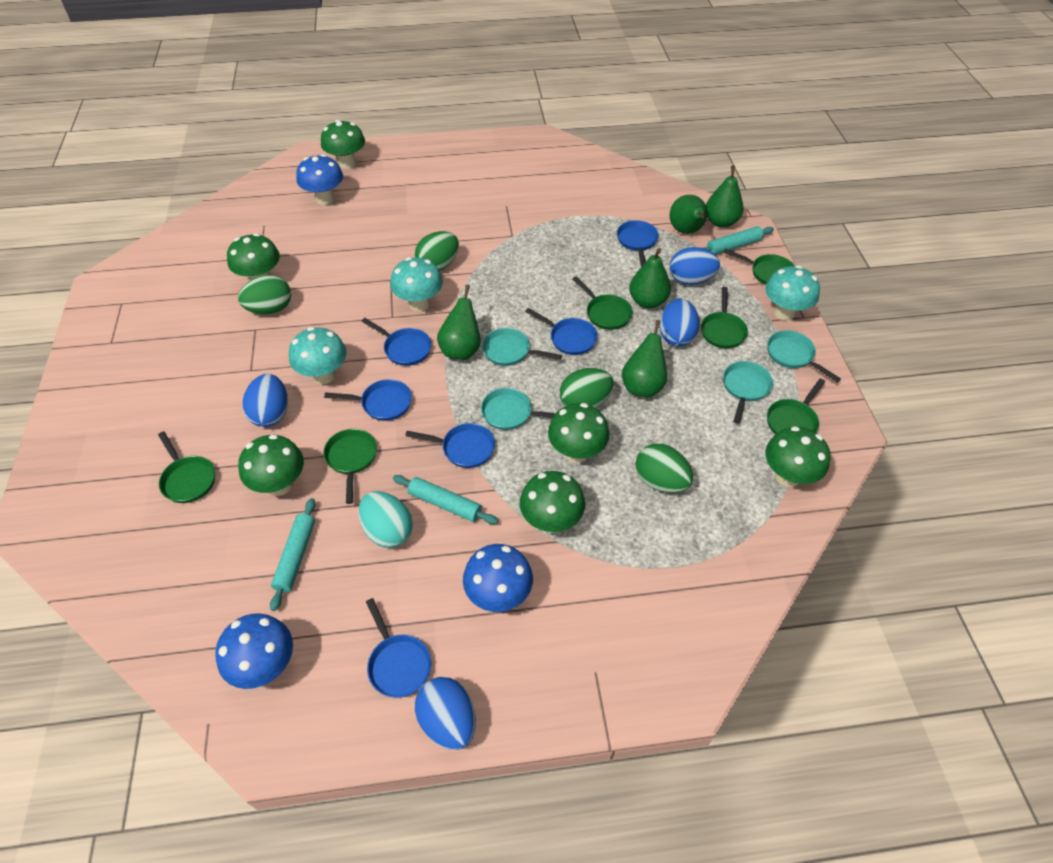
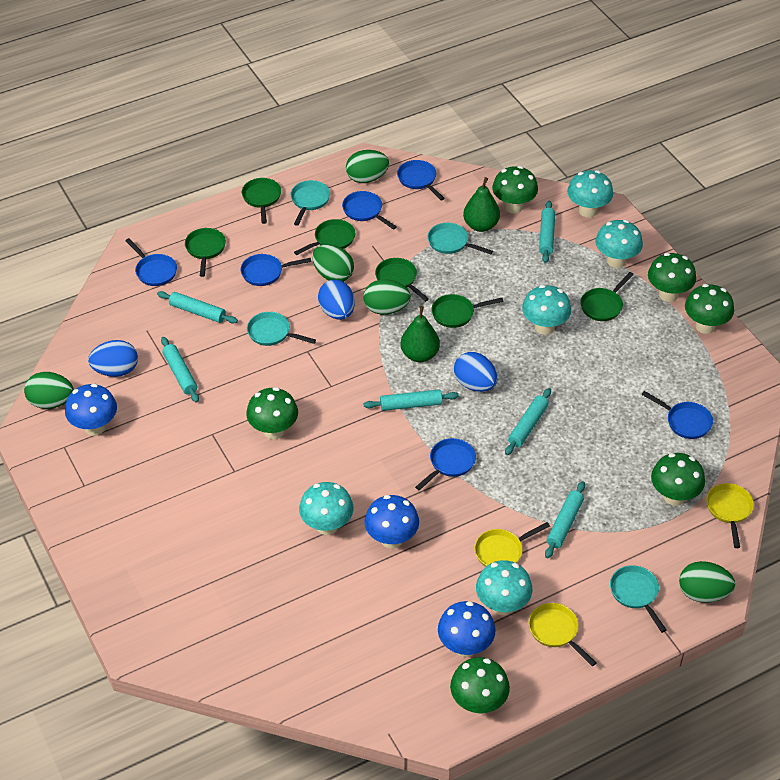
blue egg: [242,374,288,427] [415,677,476,750] [659,298,699,346] [670,247,720,285] = 4 -> [88,340,138,377] [318,279,355,320] [454,352,497,392] = 3
green egg: [238,275,291,314] [415,231,459,271] [560,368,614,408] [635,444,693,493] = 4 -> [24,372,74,409] [312,244,354,282] [346,150,389,183] [363,279,411,315] [679,561,735,603] = 5
green pear: [437,285,481,360] [622,320,667,397] [629,248,671,308] [670,195,708,234] [706,165,744,228] = 5 -> [400,306,440,362] [463,177,500,232] = 2
turquoise egg: [358,491,413,548] = 1 -> none = 0
turquoise mushroom: [289,327,346,384] [390,257,443,312] [765,265,820,320] = 3 -> [299,482,354,535] [476,560,532,615] [522,285,571,335] [567,170,613,217] [595,220,643,268] = 5
turquoise rolling pin: [270,498,316,611] [393,475,498,524] [703,226,774,255] = 3 -> [157,291,238,324] [161,337,199,403] [364,390,459,411] [505,388,551,455] [539,201,555,263] [545,481,585,558] = 6
yellow pan: none = 0 -> [474,522,550,567] [529,603,596,666] [706,483,754,548] = 3

